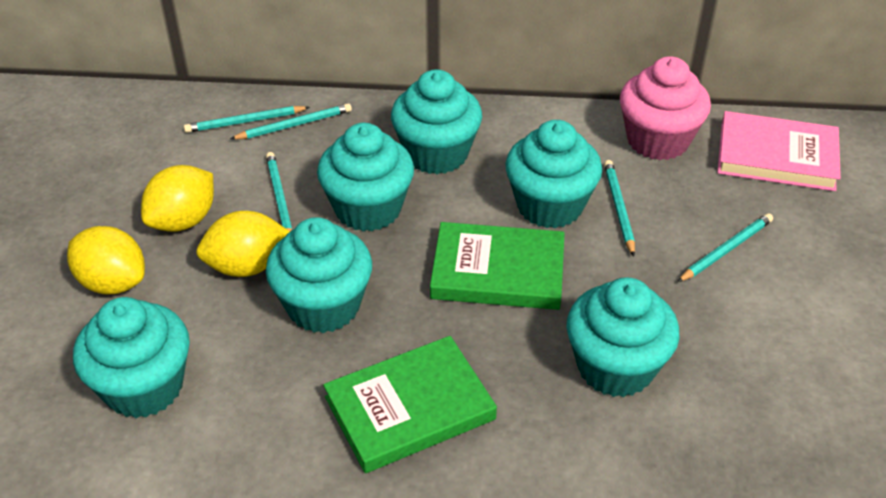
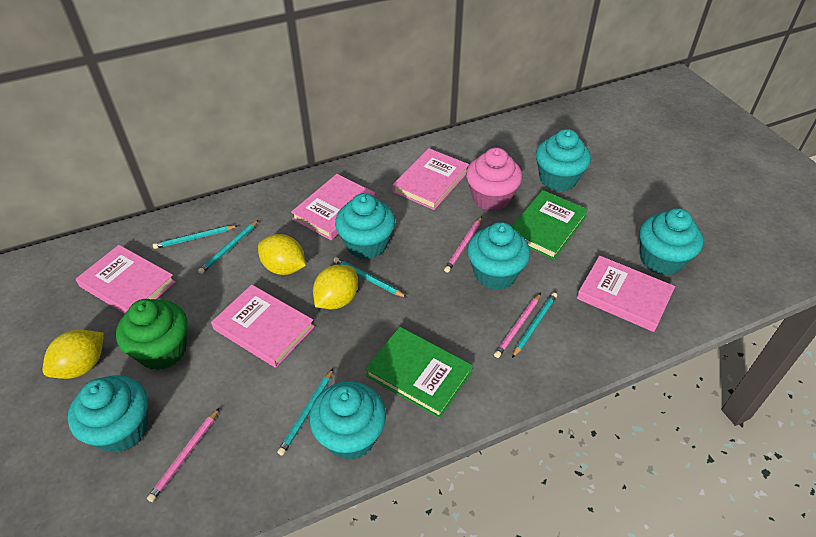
green cupcake: none = 0 -> [116,299,188,370] = 1
pink book: [717,111,841,191] = 1 -> [76,245,176,314] [211,285,315,368] [291,174,375,240] [392,148,469,210] [577,256,675,332] = 5
pink pencil: none = 0 -> [147,408,219,502] [444,216,482,273] [494,293,541,358] = 3

